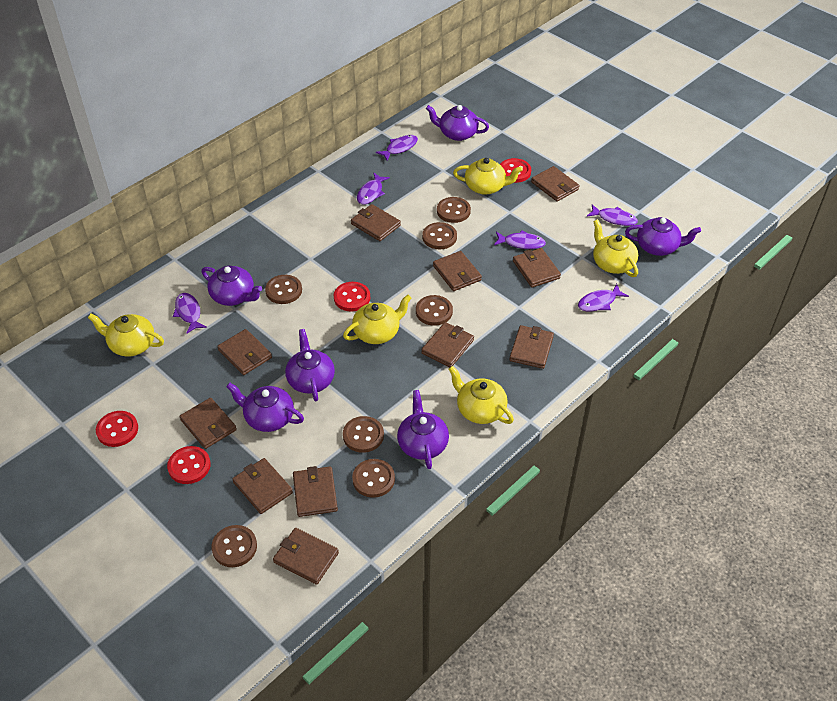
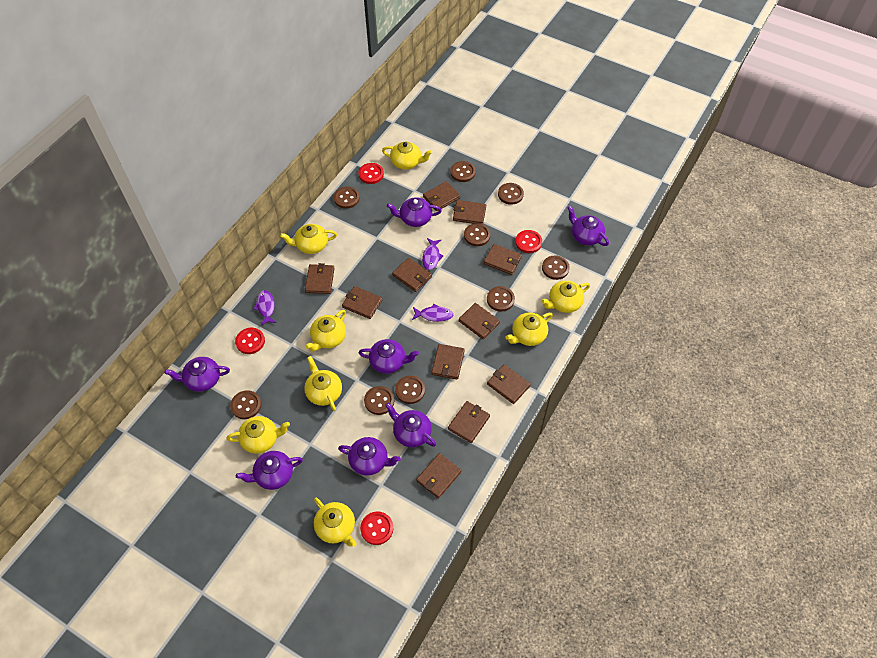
brown button: [211,525,257,567] [265,275,302,304] [343,416,384,453] [352,459,395,498] [416,295,453,326] [422,222,457,249] [437,197,471,223] = 7 -> [230,390,261,419] [334,187,360,209] [364,386,394,415] [395,376,425,404] [450,161,476,182] [464,223,491,246] [487,286,515,311] [498,183,524,205] [542,255,570,280] = 9
purple fish: [173,293,207,333] [357,173,390,205] [376,135,418,161] [494,230,546,249] [578,284,629,311] [587,204,638,226] = 6 -> [254,290,276,325] [412,304,453,322] [422,238,443,270] = 3
purple teapot: [201,266,262,306] [226,382,304,432] [285,329,335,401] [397,390,449,469] [426,105,489,141] [625,217,701,256] = 6 -> [164,357,230,392] [236,451,303,490] [338,437,401,476] [358,339,419,374] [385,403,436,447] [387,197,442,227] [567,206,609,246] = 7
yellow teapot: [88,314,164,357] [343,295,411,344] [449,366,514,424] [453,158,523,195] [593,219,638,277] = 5 -> [227,416,290,454] [280,224,337,254] [304,356,342,411] [305,310,346,351] [314,498,356,547] [382,142,432,170] [505,313,553,346] [541,281,590,313] = 8

